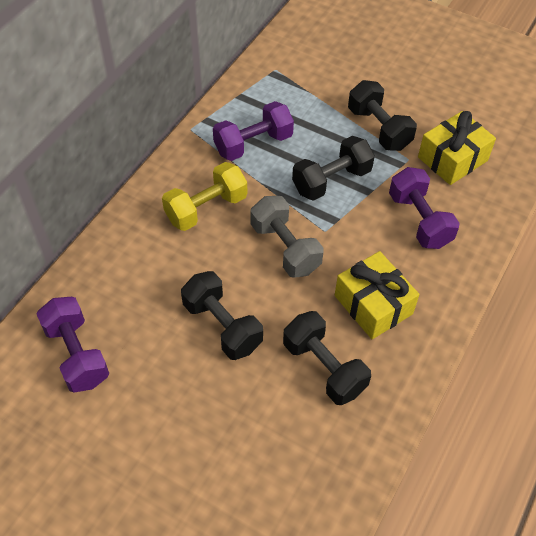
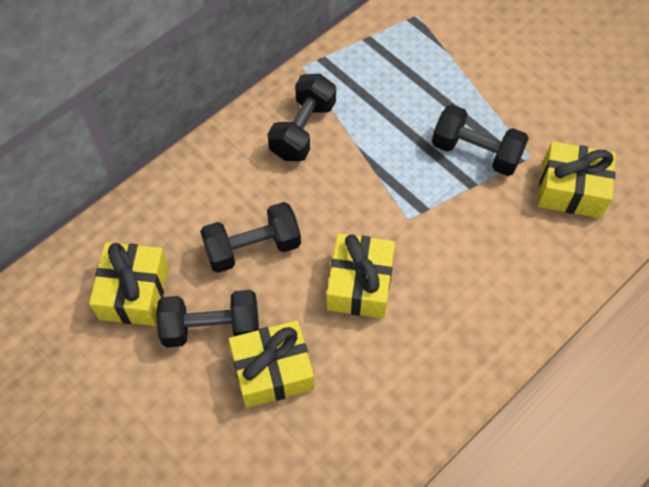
grey dumbbell: [250,196,324,278] = 1 -> none = 0
purple dumbbell: [36,297,109,392] [213,101,294,161] [389,167,460,249] = 3 -> none = 0
yellow dumbbell: [162,162,247,231] = 1 -> none = 0
yellow gift: [335,251,419,339] [418,111,496,185] = 2 -> [89,242,169,326] [229,320,314,408] [327,233,395,319] [538,141,616,218] = 4

